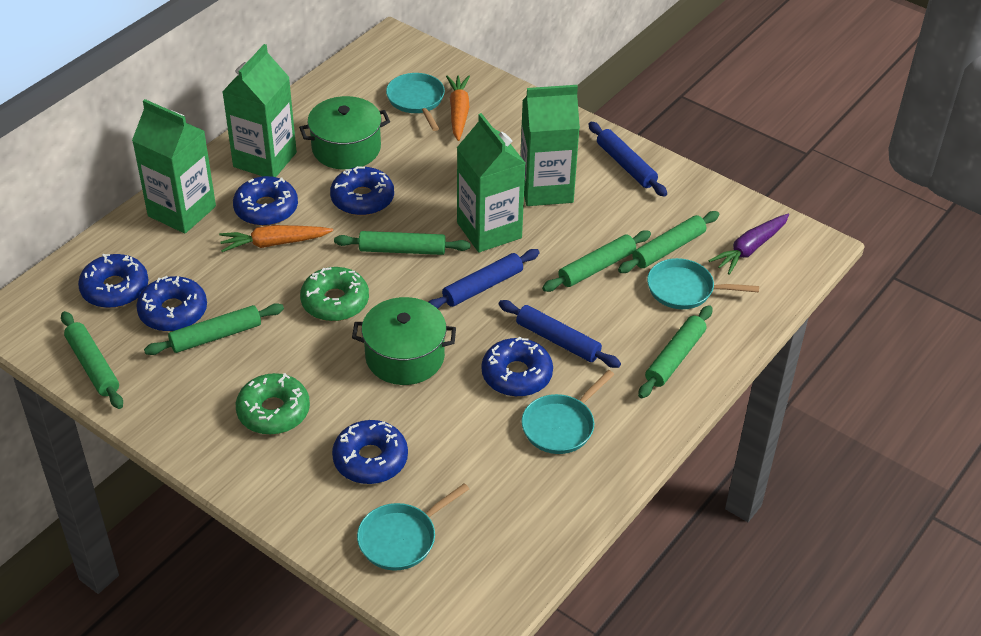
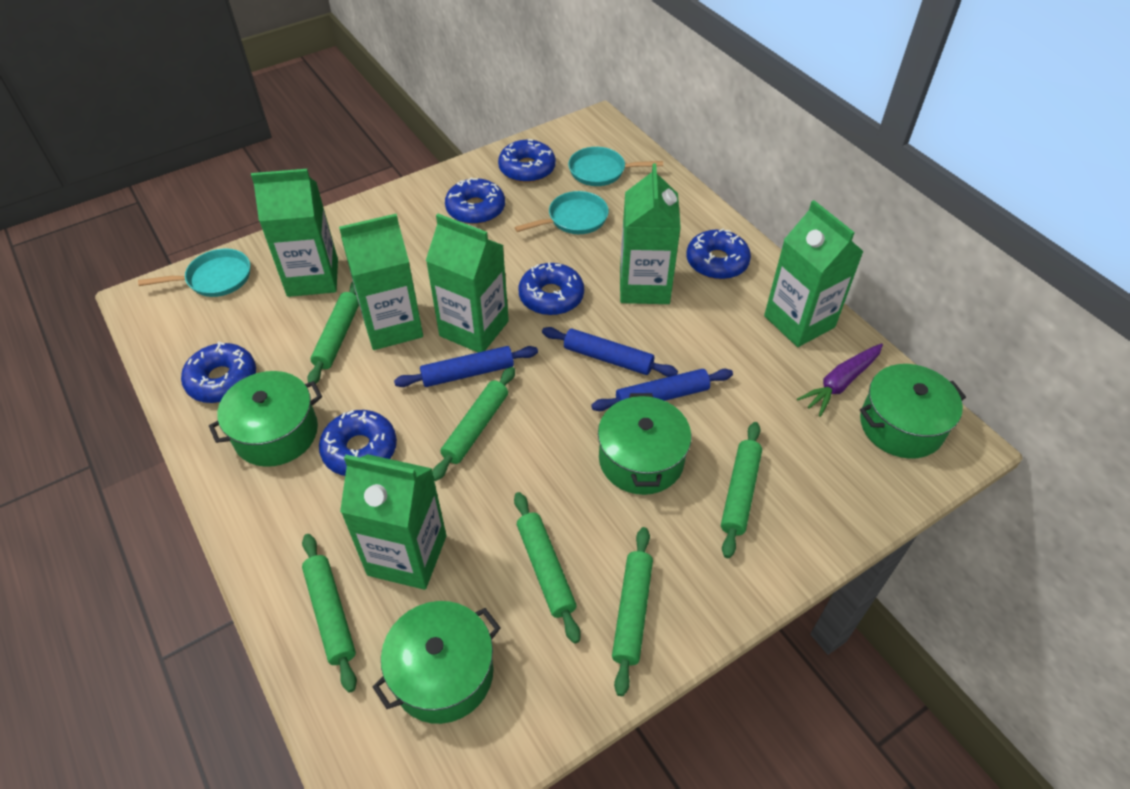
green carton: [132,99,216,234] [222,44,297,177] [457,113,525,252] [520,85,580,206] = 4 -> [251,169,338,297] [339,214,423,350] [340,454,446,590] [426,214,509,352] [620,163,681,304] [764,200,864,347] = 6
green donut: [236,373,310,435] [300,267,369,321] = 2 -> none = 0
green pot: [299,96,390,170] [352,297,456,385] = 2 -> [209,371,322,467] [373,601,501,724] [598,393,691,495] [860,364,966,459] = 4
orange carrot: [219,225,333,252] [446,75,470,141] = 2 -> none = 0
turquoise pan: [357,483,469,571] [386,73,445,131] [522,370,614,454] [647,258,759,309] = 4 -> [138,249,250,297] [514,191,609,234] [568,147,663,186] = 3

